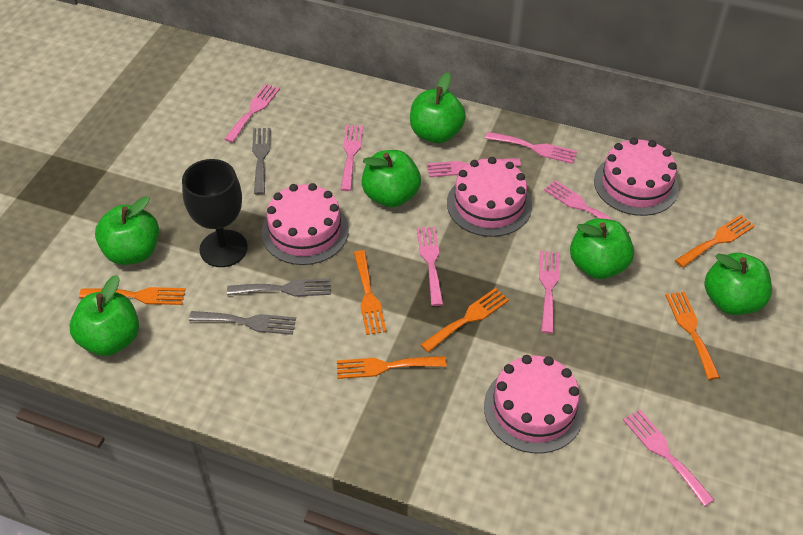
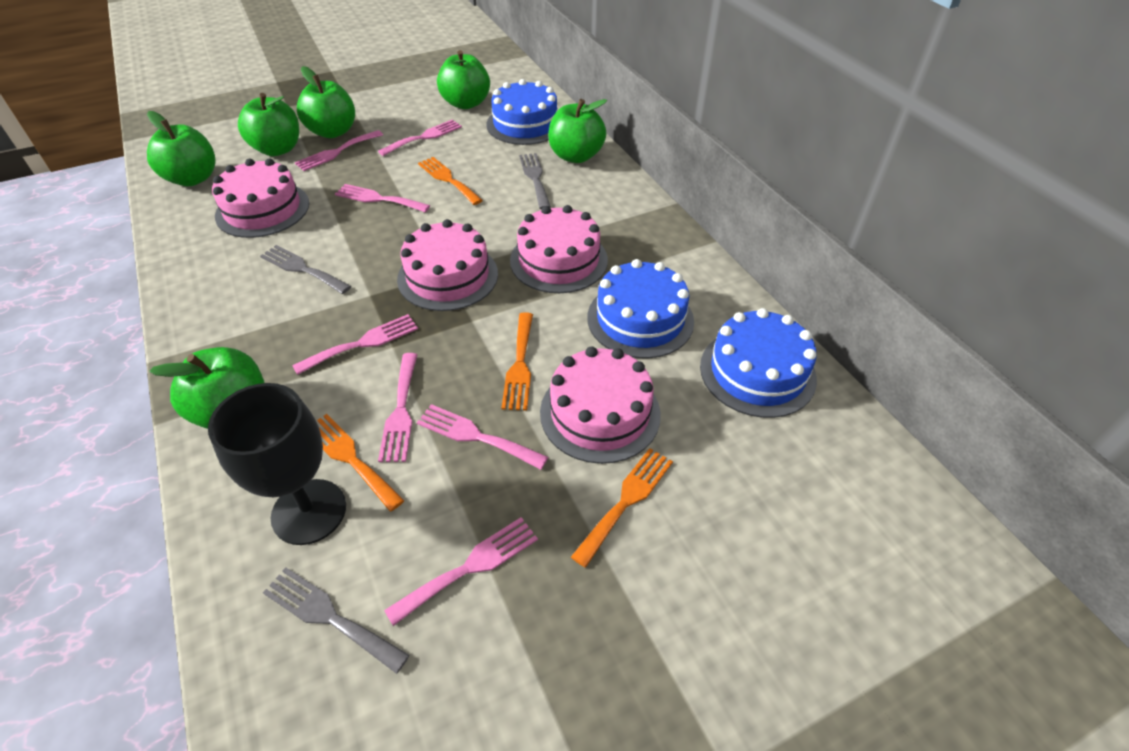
blue cake: none = 0 -> [487,79,558,145] [587,259,694,358] [700,308,817,418] = 3
orange fork: [79,287,185,305] [337,356,447,379] [354,250,387,335] [420,288,509,353] [665,291,720,380] [675,215,755,268] = 6 -> [317,414,404,511] [418,157,483,205] [501,312,533,411] [571,448,673,568] = 4
pink fork: [224,84,280,143] [340,125,363,191] [417,226,443,306] [427,158,521,177] [485,132,577,164] [539,251,559,334] [544,180,630,233] [623,410,714,507] = 8 -> [292,314,418,375] [295,130,383,171] [335,184,430,212] [378,120,462,156] [378,353,418,462] [384,517,538,626] [417,404,548,470] = 7

